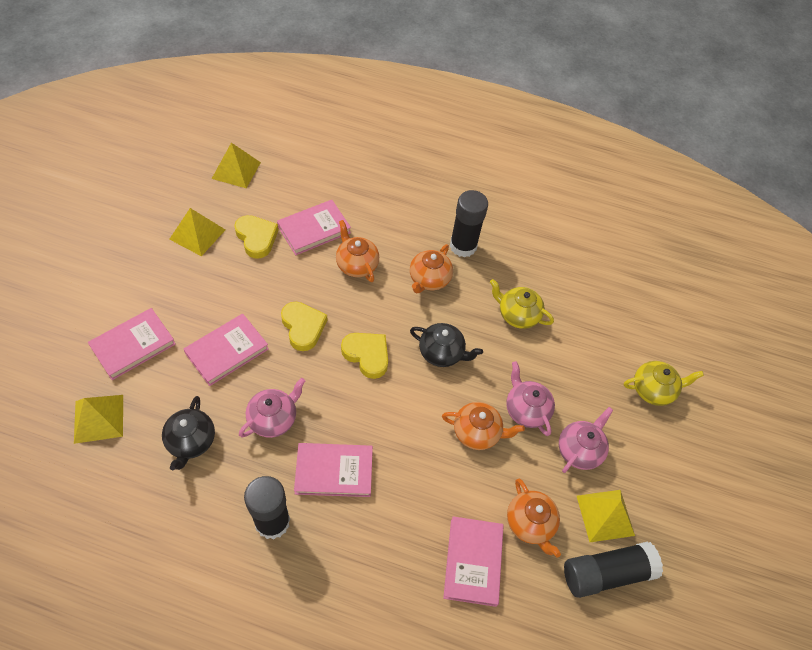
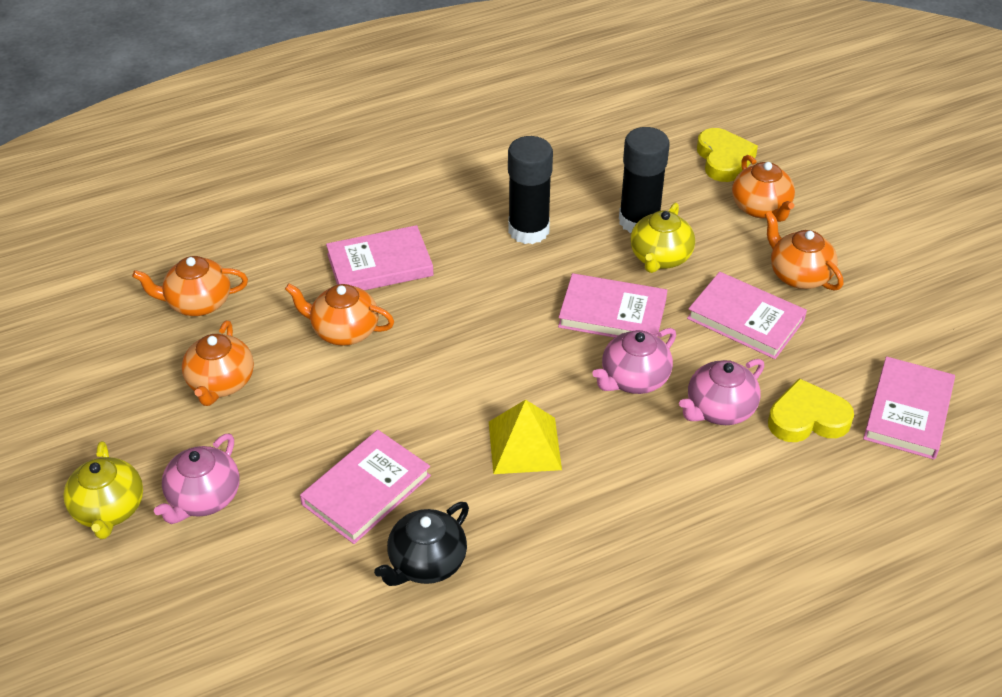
black glue stick: [244,476,290,540] [450,190,488,258] [564,542,663,598] = 3 -> [508,136,553,244] [619,127,670,233] = 2
black teapot: [162,396,215,470] [410,323,483,367] = 2 -> [374,502,469,586] = 1
orange teapot: [336,220,379,282] [410,244,453,293] [442,402,525,450] [507,479,561,558] = 4 -> [132,256,248,316] [182,321,254,406] [285,283,394,346] [732,155,795,222] [764,211,843,291] = 5
yellow heart: [234,215,279,259] [281,302,327,351] [341,333,388,379] = 3 -> [697,128,758,182] [768,378,854,442] = 2
yellow pyramid: [74,395,123,444] [169,208,225,256] [212,143,261,188] [577,490,635,542] = 4 -> [489,400,562,474] = 1

